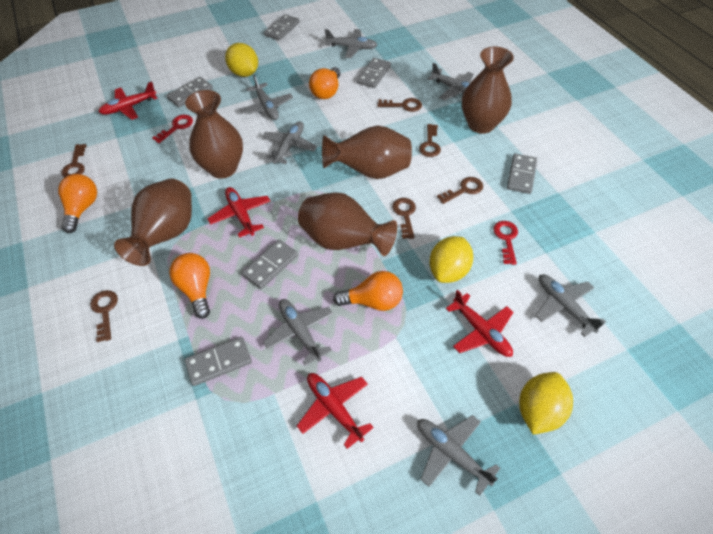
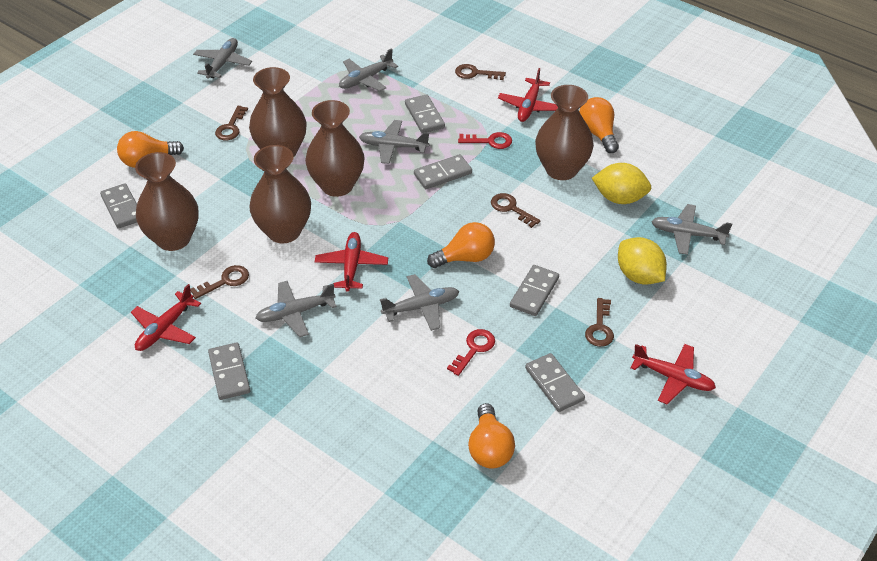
brown key: [61,144,87,178] [90,290,118,342] [377,98,422,112] [392,198,416,239] [419,124,441,157] [437,177,483,204] = 6 -> [190,265,249,299] [215,106,248,140] [455,64,506,80] [491,193,540,228] [585,298,614,347] = 5
grey plane: [240,75,293,120] [262,122,317,164] [263,299,333,365] [325,29,377,58] [417,415,500,496] [428,63,474,101] [535,274,606,337] = 7 -> [193,38,252,79] [256,281,337,337] [339,48,398,91] [359,120,430,164] [380,274,459,331] [651,204,732,255] = 6
yellow lemon: [225,43,258,77] [429,236,473,283] [519,372,573,435] = 3 -> [592,163,651,204] [618,237,667,285] = 2

